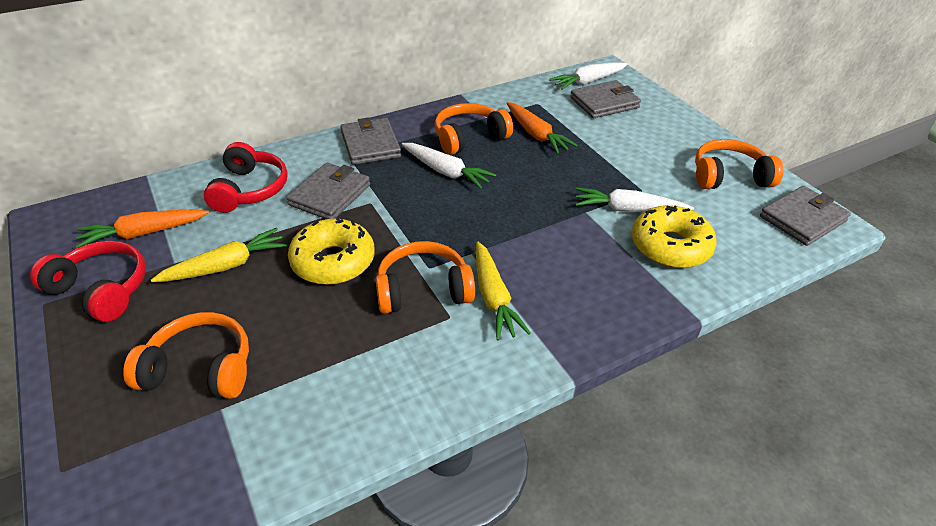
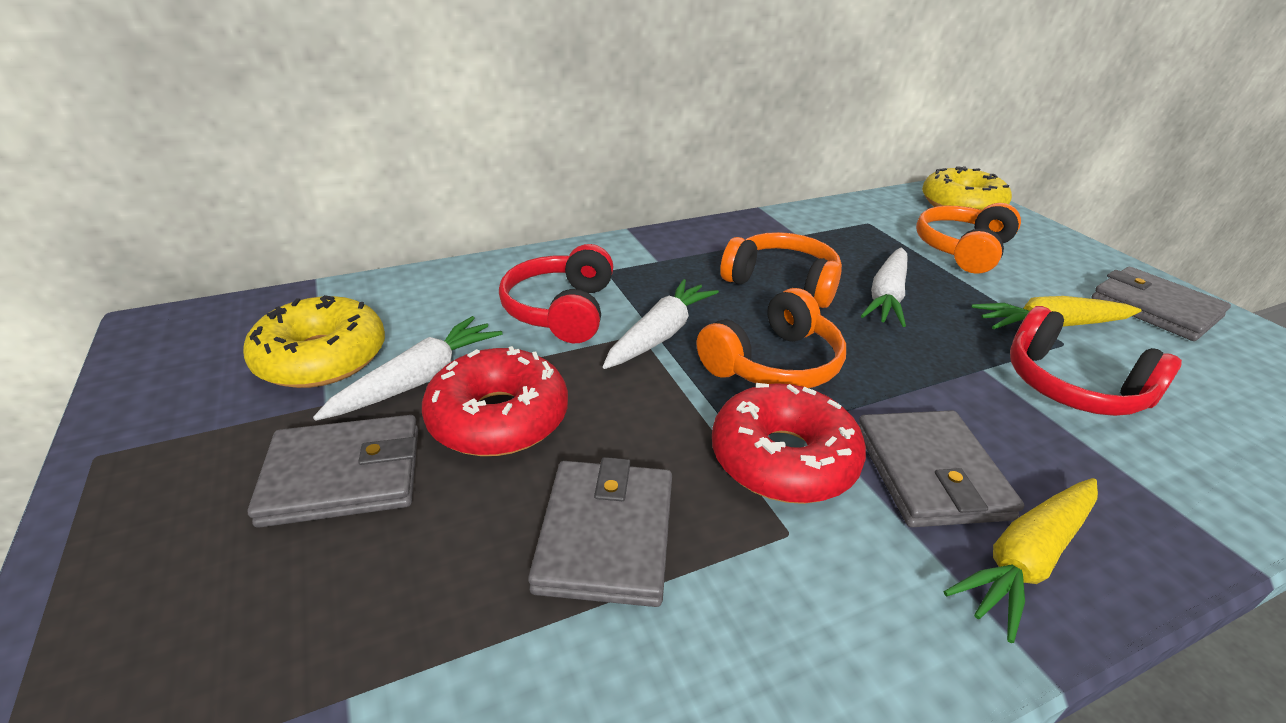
orange carrot: [76,209,209,248] [507,102,577,154] = 2 -> none = 0
orange headphones: [123,312,249,399] [376,241,475,314] [435,103,513,155] [695,139,783,189] = 4 -> [697,288,846,388] [720,232,842,308] [916,203,1021,274] = 3
red donut: none = 0 -> [422,346,568,456] [712,383,866,504] = 2

